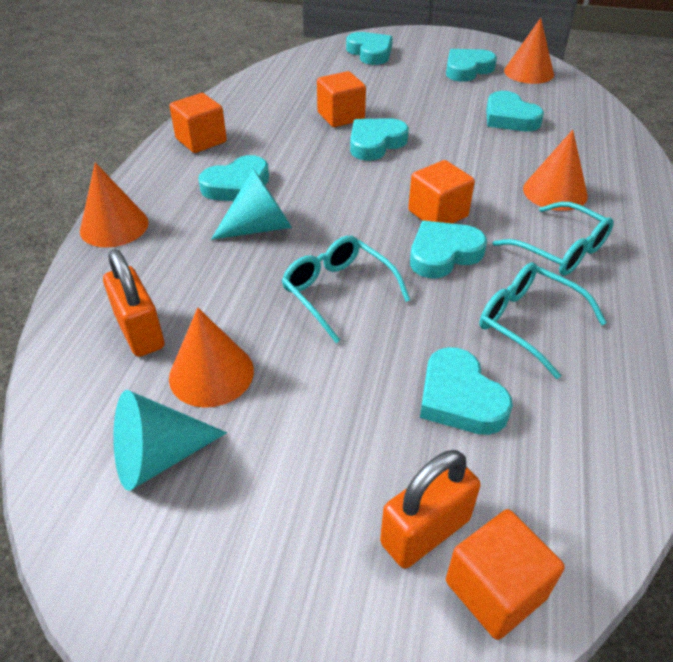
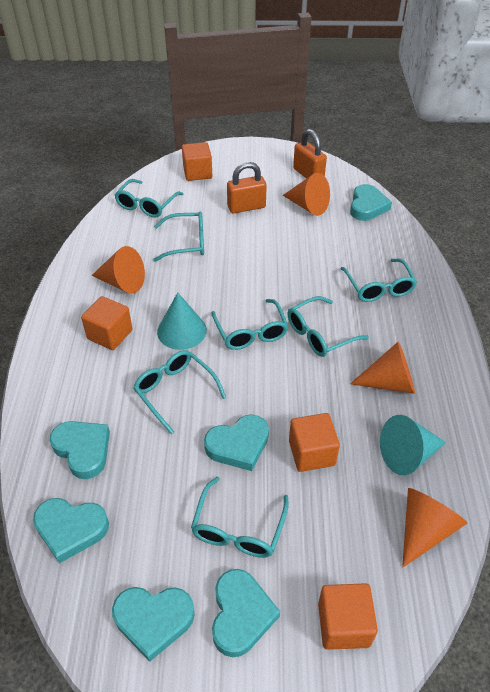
turquoise glasses: [282,236,410,343] [479,263,607,379] [493,202,614,276] = 3 -> [115,179,183,218] [133,350,226,435] [153,212,204,262] [191,477,289,558] [212,299,288,350] [288,296,369,357] [340,258,417,302] = 7
turquoise heart: [198,155,269,201] [346,32,393,65] [350,118,409,161] [410,221,487,278] [420,347,513,435] [446,49,497,82] [486,91,544,131] = 7 -> [33,498,109,563] [50,421,110,479] [112,587,195,662] [204,414,269,471] [212,569,280,657] [350,184,392,221] = 6

